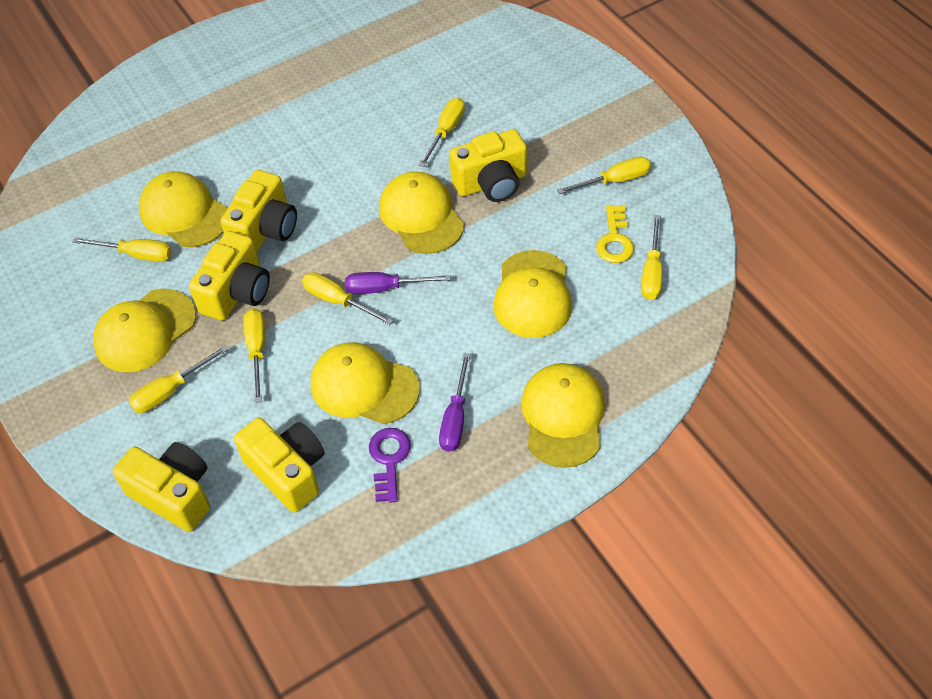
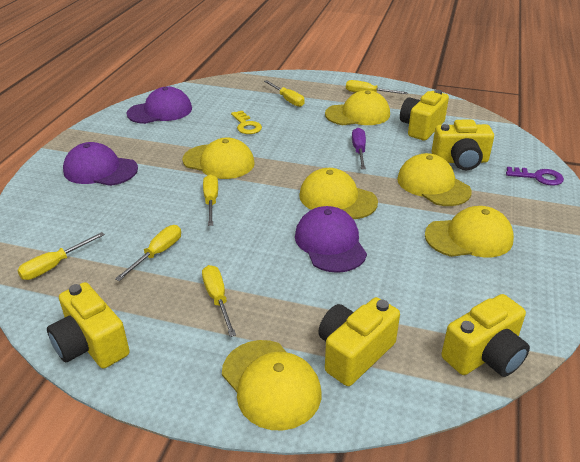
purple cap: none = 0 -> [63,142,138,186] [127,86,192,124] [295,206,367,273] = 3
purple screwdriver: [345,272,451,294] [439,353,470,452] = 2 -> [352,128,366,169] = 1
yellow screwdriver: [73,237,172,262] [129,345,229,413] [243,309,265,403] [302,272,393,325] [419,98,465,167] [557,156,651,194] [641,215,662,300] = 7 -> [17,232,105,280] [115,225,181,281] [202,265,236,337] [203,174,218,226] [264,80,305,107] [346,80,408,94] = 6

